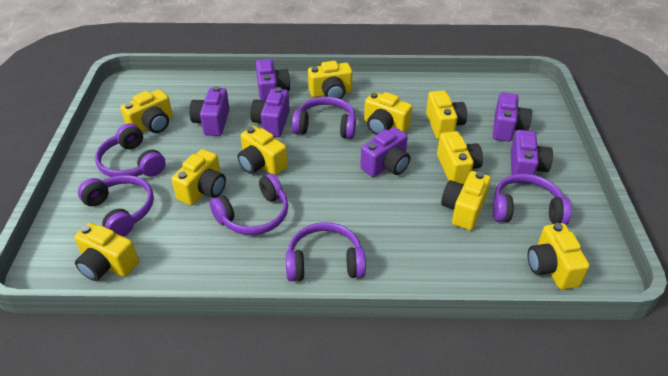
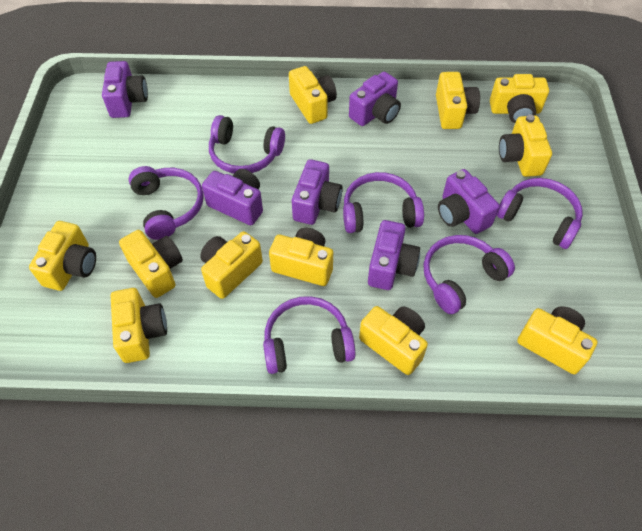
yellow camera: [74,223,139,281] [121,89,173,133] [171,149,226,206] [237,126,288,176] [308,61,352,99] [364,92,412,135] [426,90,467,139] [437,131,483,184] [441,171,491,230] [528,223,590,290] = 10 -> [29,221,96,291] [111,288,167,363] [119,230,183,298] [200,231,263,299] [269,228,333,286] [289,66,337,124] [359,306,428,375] [436,72,480,129] [490,74,549,123] [499,114,552,177] [517,306,598,374] = 11

